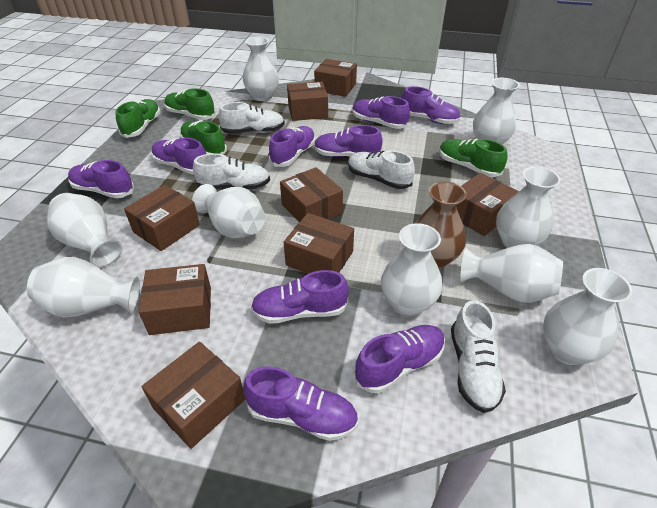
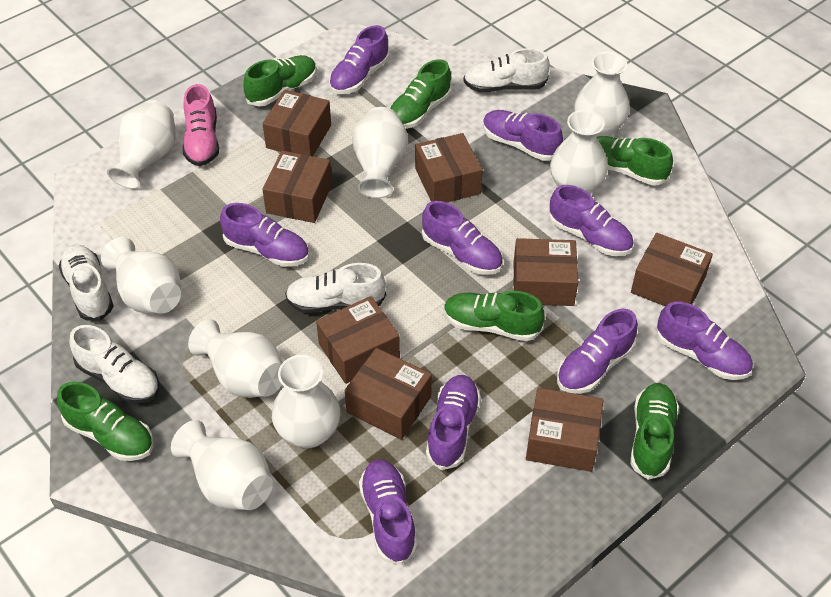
brown vase: [414,181,467,269] = 1 -> none = 0
green shoe: [116,99,160,138] [164,88,216,120] [180,121,227,155] [439,139,507,177] = 4 -> [57,382,153,461] [243,55,317,106] [390,59,452,129] [444,291,545,341] [597,136,673,186] [631,383,679,480] = 6
pink shoe: none = 0 -> [183,84,219,166] = 1
white vase: [27,257,140,318] [47,193,123,267] [192,184,265,238] [243,37,279,101] [381,223,442,316] [461,244,563,303] [473,78,520,145] [496,166,560,248] [543,268,632,365] = 9 -> [101,237,181,314] [107,100,176,189] [171,420,273,510] [188,319,283,398] [272,355,340,448] [352,107,408,198] [550,110,608,194] [574,52,630,137] = 8

